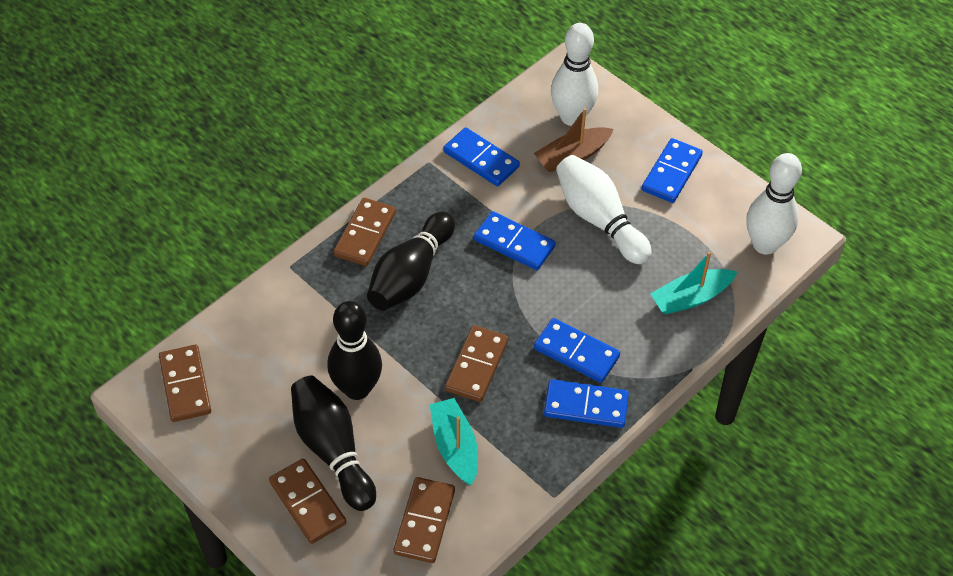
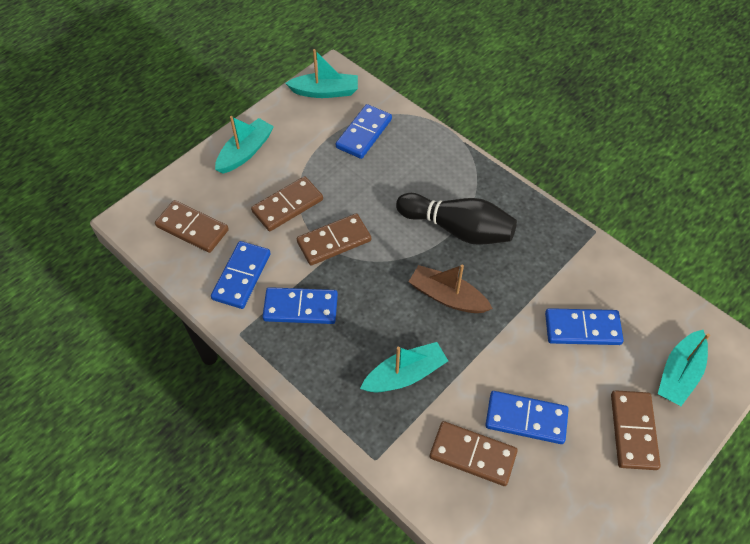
black bowling pin: [291,376,376,511] [327,301,382,400] [367,212,455,310] = 3 -> [396,193,517,245] = 1
turquoise boat: [430,398,478,485] [650,252,737,314] = 2 -> [215,116,274,173] [285,49,358,98] [360,342,448,392] [658,330,710,406] = 4
white bowling pin: [551,23,598,126] [556,155,652,264] [746,153,802,255] = 3 -> none = 0

